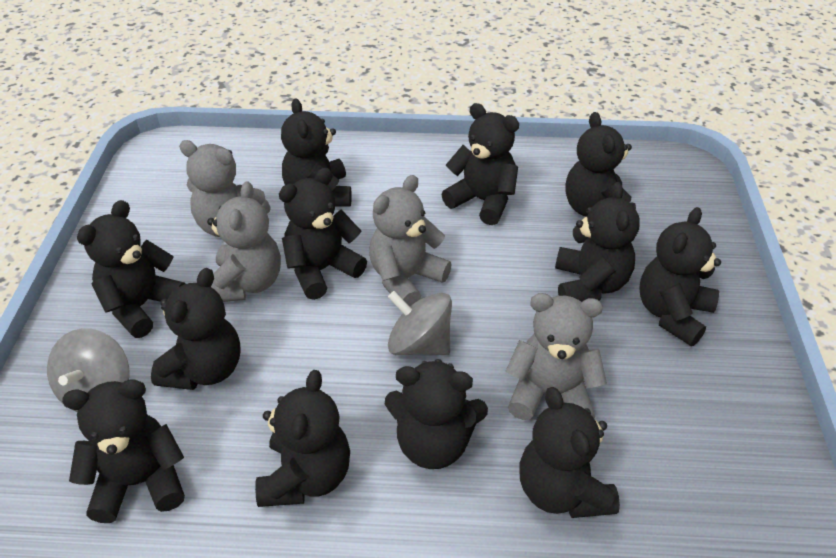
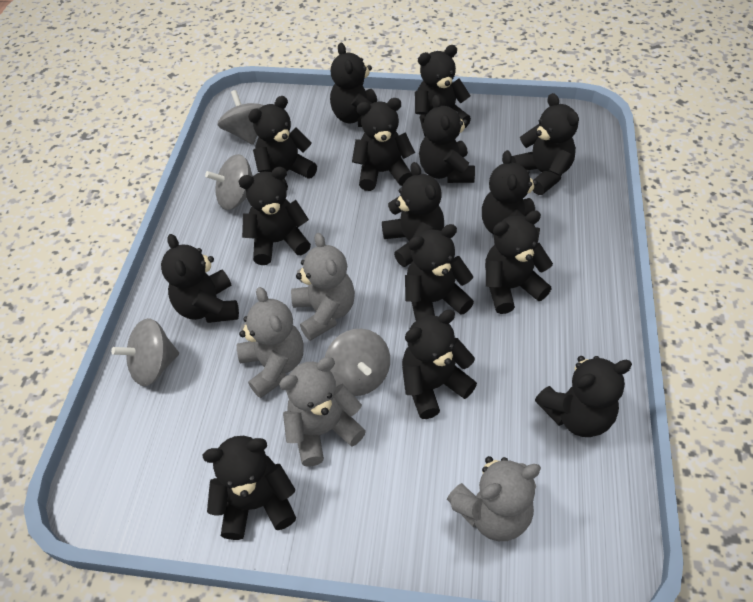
black teddy bear: [62,379,185,523] [77,200,185,338] [151,268,241,390] [255,370,350,507] [279,168,367,300] [281,99,352,207] [385,359,488,469] [441,103,519,225] [519,387,620,518] [555,182,640,302] [565,112,636,216] [639,207,721,346] = 12 -> [161,234,239,323] [203,436,296,540] [239,167,311,265] [248,96,317,190] [330,43,377,127] [352,98,415,191] [382,162,444,267] [402,309,477,419] [405,224,474,321] [415,45,471,136] [419,95,475,183] [482,150,540,243] [485,210,553,314] [511,93,579,195] [535,356,632,437] = 15
grey spinning top: [47,328,130,412] [388,291,452,355] = 2 -> [111,318,179,386] [205,154,253,210] [218,90,264,145] [325,329,390,396] = 4

